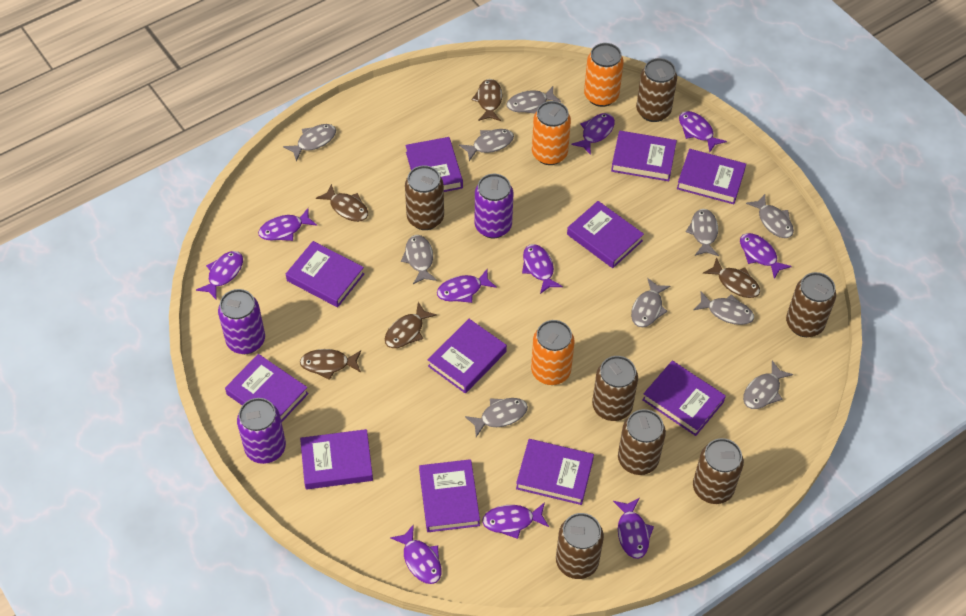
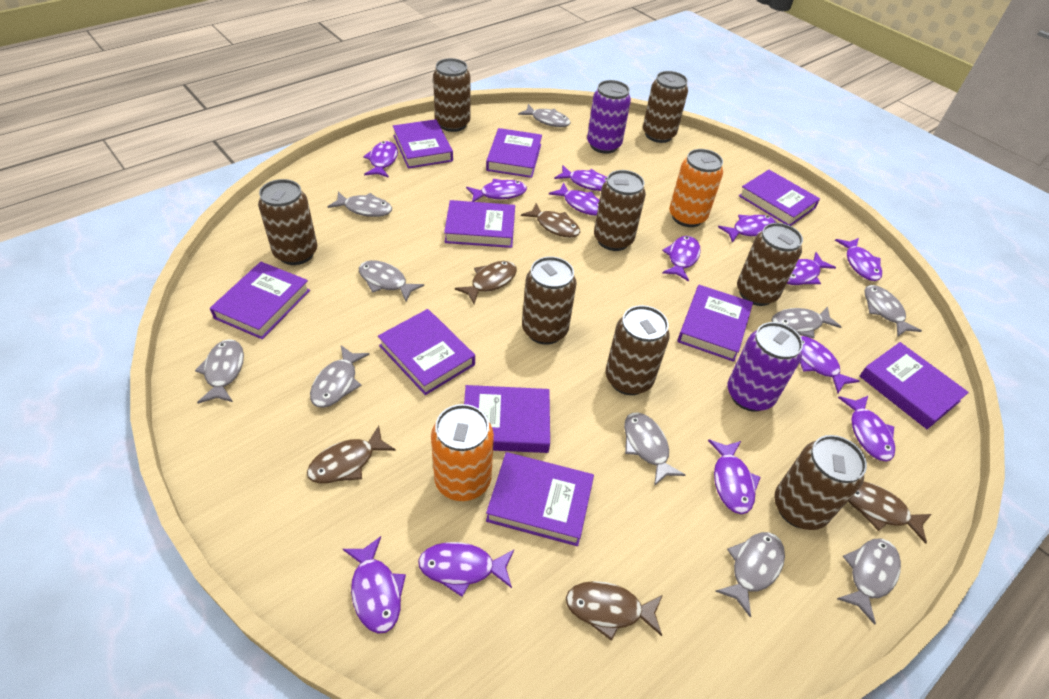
brown can: [405,165,444,230] [556,513,604,579] [592,356,638,421] [618,409,666,475] [636,58,677,122] [693,438,744,504] [786,272,836,337] = 7 -> [258,179,317,265] [433,58,470,132] [522,256,577,345] [594,170,646,251] [606,305,670,395] [643,71,688,143] [737,223,803,306] [774,435,867,530] = 8
orange can: [531,320,574,385] [532,101,571,165] [584,43,624,107] = 3 -> [431,404,494,501] [669,149,723,227] = 2
purple book: [225,354,309,422] [286,241,364,307] [300,429,373,489] [405,137,463,192] [419,459,480,532] [428,319,507,394] [516,439,594,505] [567,201,644,268] [611,130,677,181] [642,361,726,436] [677,149,746,204] = 11 -> [210,262,310,339] [378,309,475,395] [393,119,453,169] [444,200,515,248] [464,385,550,453] [486,128,542,178] [486,452,594,546] [677,285,753,362] [739,170,820,226] [860,342,969,429] = 10
purple can: [218,289,265,354] [237,398,286,464] [475,174,513,238] = 3 -> [587,80,631,154] [728,322,803,412] = 2
purple fish: [196,251,243,300] [258,208,317,241] [390,524,442,584] [437,269,497,303] [482,502,549,539] [522,244,563,294] [571,113,615,155] [613,498,654,559] [679,111,727,152] [740,233,792,279] = 10 -> [343,536,406,634] [363,141,398,178] [418,542,514,597] [466,179,527,202] [549,183,599,216] [554,165,607,191] [662,236,701,282] [708,439,761,514] [718,215,777,243] [787,252,836,285] [800,336,859,393] [835,238,882,281] [838,396,895,461] = 13

